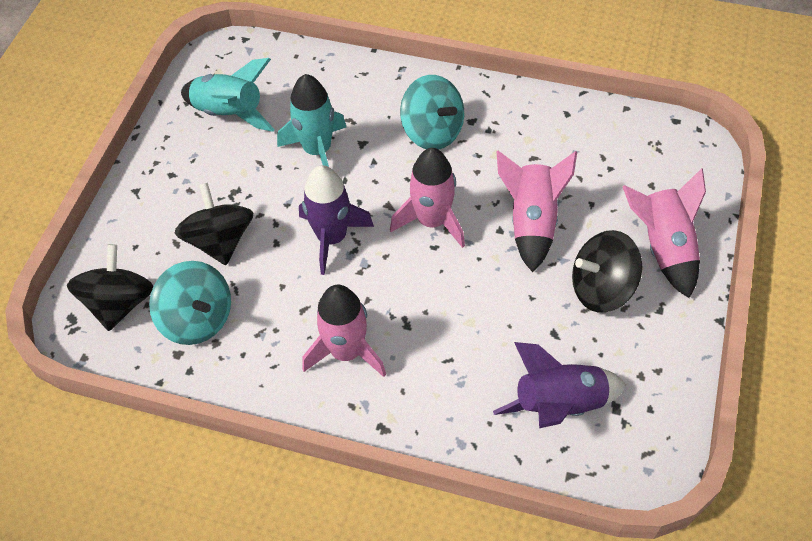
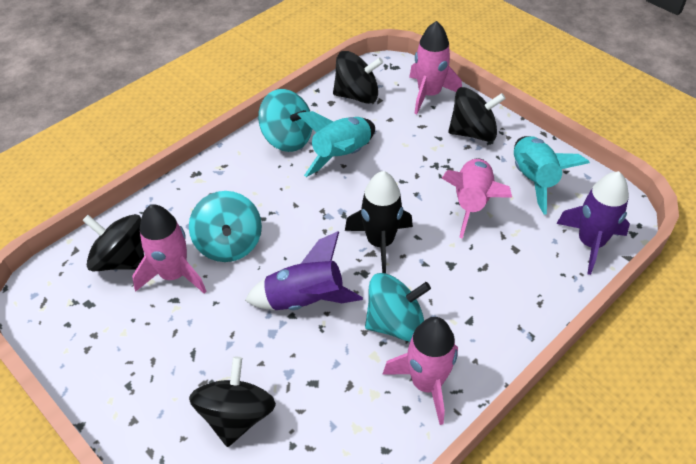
black rocket: none = 0 -> [345,171,413,273] = 1
black spinning top: [67,244,153,331] [175,183,253,265] [572,230,642,313] = 3 -> [82,214,144,271] [189,357,276,447] [333,51,383,104] [448,87,506,142] = 4
turquoise spinning top: [149,261,231,345] [400,75,464,150] = 2 -> [189,191,262,262] [258,89,312,152] [365,273,431,342] = 3

